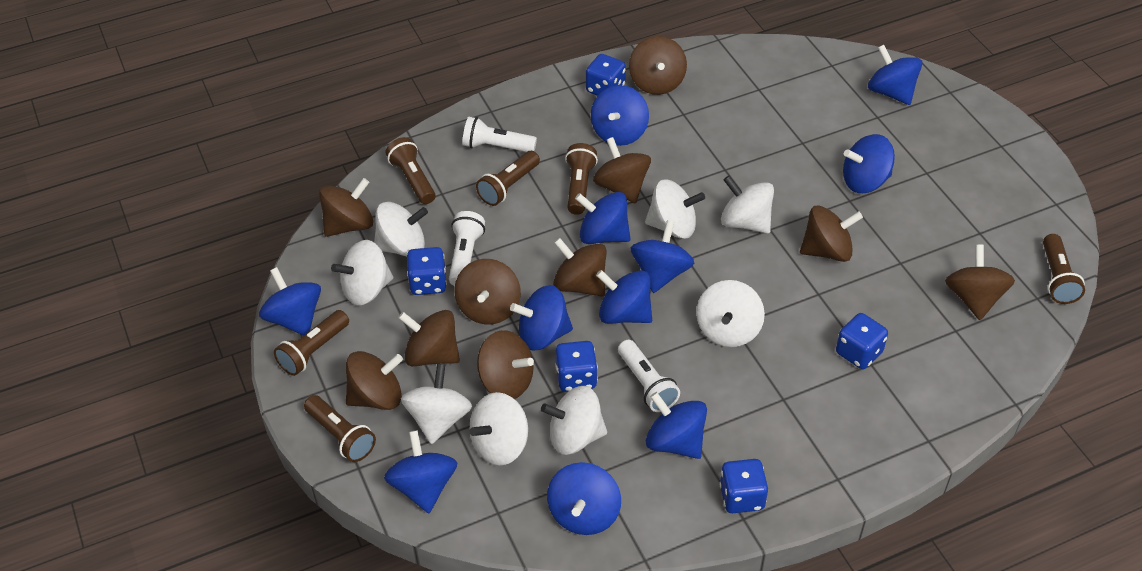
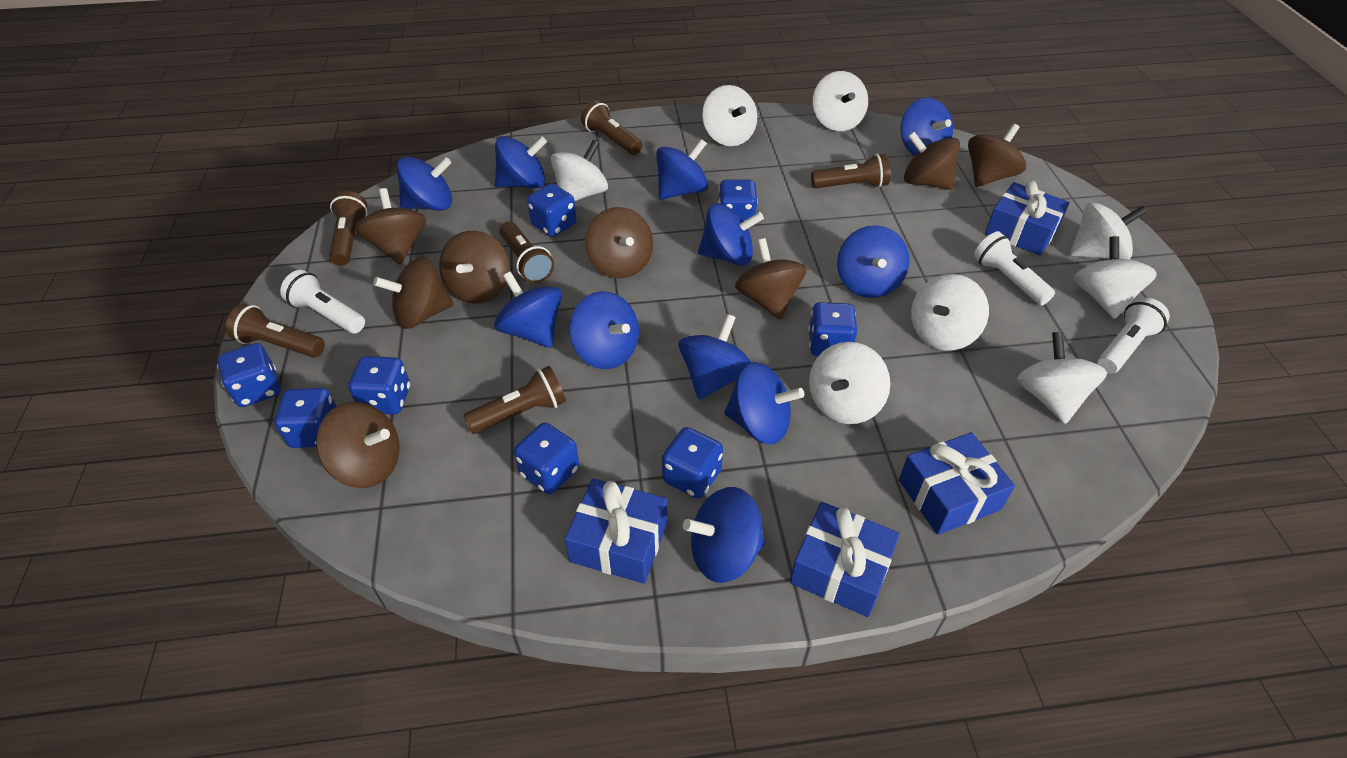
blue dice: [407,247,447,295] [555,341,598,392] [586,54,626,96] [719,459,768,513] [836,313,888,369] = 5 -> [217,343,281,407] [274,388,336,448] [348,356,410,415] [514,422,579,494] [527,183,577,237] [662,427,723,498] [718,180,758,221] [808,302,857,356] = 8
blue gift: none = 0 -> [565,478,668,584] [790,502,900,617] [899,432,1015,535] [985,181,1070,255] = 4
brown spinning top: [319,178,373,237] [346,351,403,410] [398,310,460,366] [454,259,521,325] [477,330,534,399] [553,238,607,297] [593,137,651,204] [629,36,687,95] [800,206,863,262] [945,245,1015,320] = 10 -> [316,402,400,488] [355,188,426,265] [373,257,454,329] [439,231,509,303] [585,207,653,278] [735,238,807,320] [904,132,960,190] [968,124,1026,187] = 8

